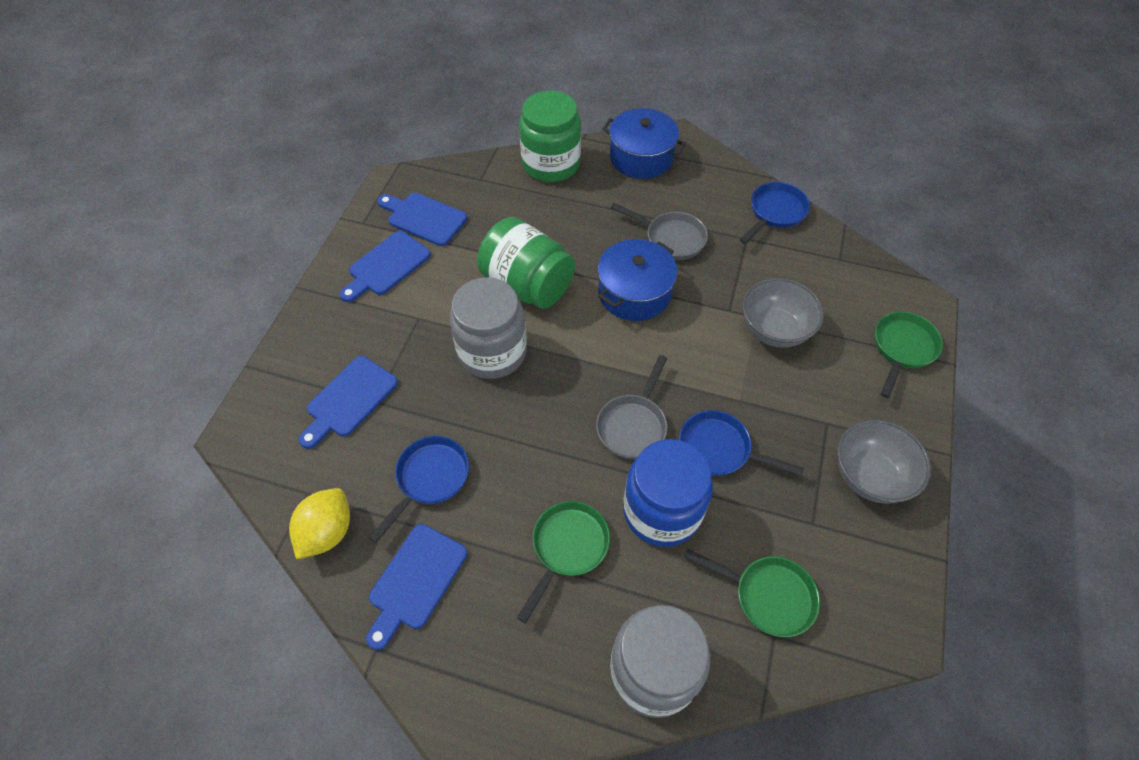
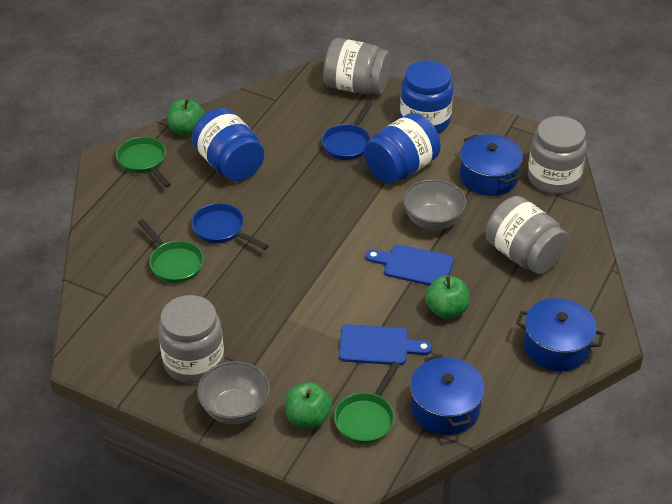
blue cutting board: [298,356,398,449] [340,231,431,302] [366,524,467,650] [377,193,467,246] = 4 -> [339,324,432,365] [366,244,454,286] = 2
blue jar: [623,439,713,547] = 1 -> [192,108,264,181] [364,113,441,184] [400,61,453,133] = 3
blue pan: [369,436,469,543] [679,410,804,476] [740,182,810,244] = 3 -> [191,203,269,250] [322,101,373,160] = 2
blue pot: [598,239,677,321] [602,108,686,179] = 2 -> [410,355,485,435] [460,134,523,196] [516,298,605,371] = 3
green apple: none = 0 -> [167,98,205,136] [285,382,332,429] [425,276,470,319] = 3
green jar: [477,217,575,309] [519,90,581,182] = 2 -> none = 0
grey jar: [450,277,527,379] [610,605,710,718] = 2 -> [158,295,224,384] [323,38,391,94] [486,196,569,274] [528,116,587,194] = 4
grey pan: [596,355,667,459] [610,203,708,260] = 2 -> none = 0
yellow lemon: [289,488,350,559] = 1 -> none = 0

